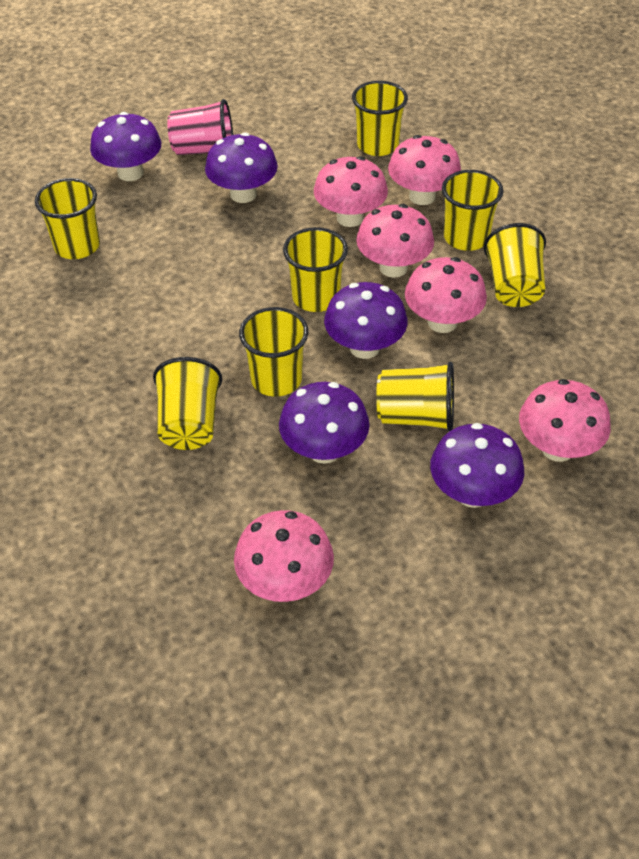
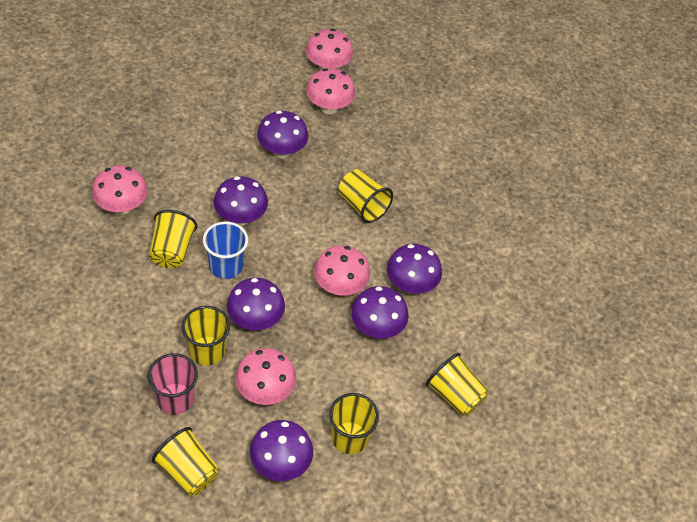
blue cup: none = 0 -> [203,222,248,279] = 1
pink mushroom: [234,510,334,602] [314,156,388,227] [356,204,434,278] [388,135,461,205] [405,257,487,333] [519,379,611,462] = 6 -> [92,165,148,215] [235,348,296,405] [306,29,353,70] [306,68,355,114] [314,245,370,296] = 5
purple mushroom: [90,112,161,181] [205,132,278,203] [279,382,369,464] [324,282,407,359] [430,423,524,508] = 5 -> [214,176,268,225] [227,278,285,330] [250,420,313,481] [257,111,308,158] [351,286,409,339] [387,244,442,294] = 6
yellow cup: [35,178,100,259] [153,357,222,450] [239,307,309,397] [283,227,348,312] [352,81,408,156] [376,362,454,431] [442,170,503,251] [484,223,546,307] = 8 -> [149,210,197,268] [152,427,219,496] [182,306,230,366] [329,393,379,454] [338,169,393,223] [426,353,488,416] = 6

